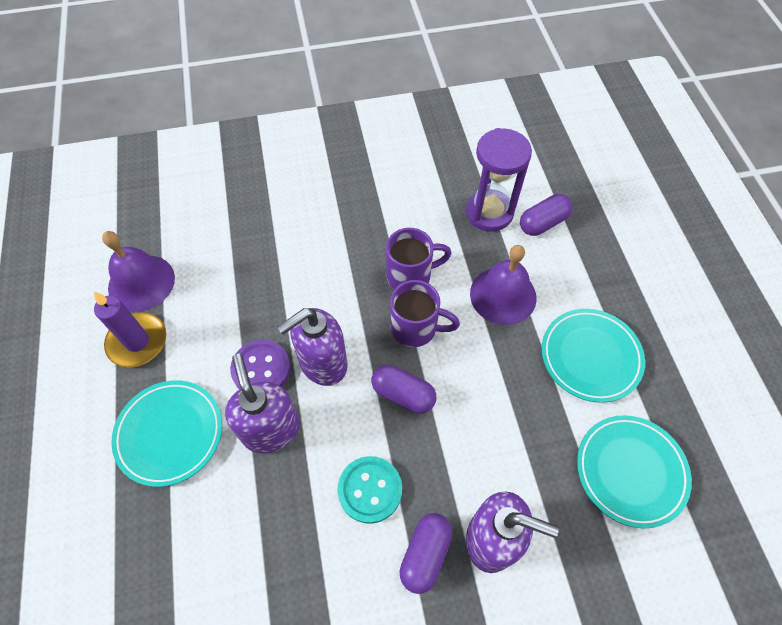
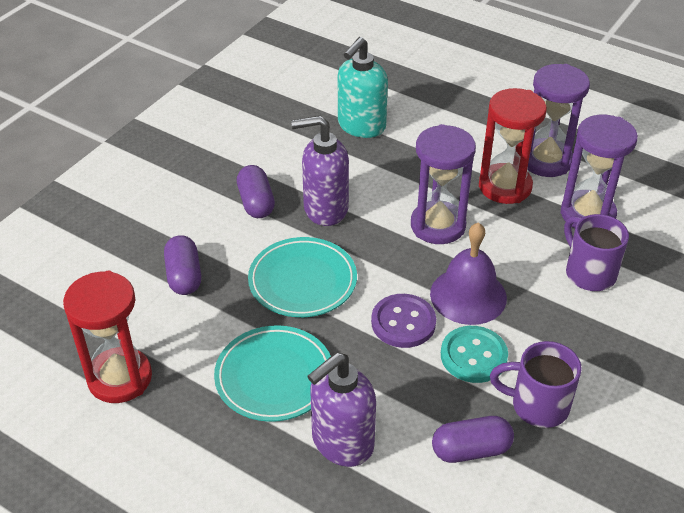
purple bell: [102,231,175,312] [470,245,537,325] = 2 -> [430,222,507,325] = 1
purple candle: [94,292,166,368] = 1 -> none = 0
purple hourglass: [466,128,532,232] = 1 -> [411,124,476,244] [528,64,590,177] [560,115,638,228] = 3
purple soap dispenser: [225,354,300,454] [277,308,348,386] [466,492,559,573] = 3 -> [291,116,349,226] [307,352,376,467] = 2
red hourglass: none = 0 -> [63,271,152,403] [479,88,547,204] = 2
turquoise plate: [111,380,222,487] [542,309,645,403] [577,415,692,529] = 3 -> [214,325,331,422] [248,237,357,317] = 2
turquoise soap dispenser: none = 0 -> [338,37,388,138] = 1

